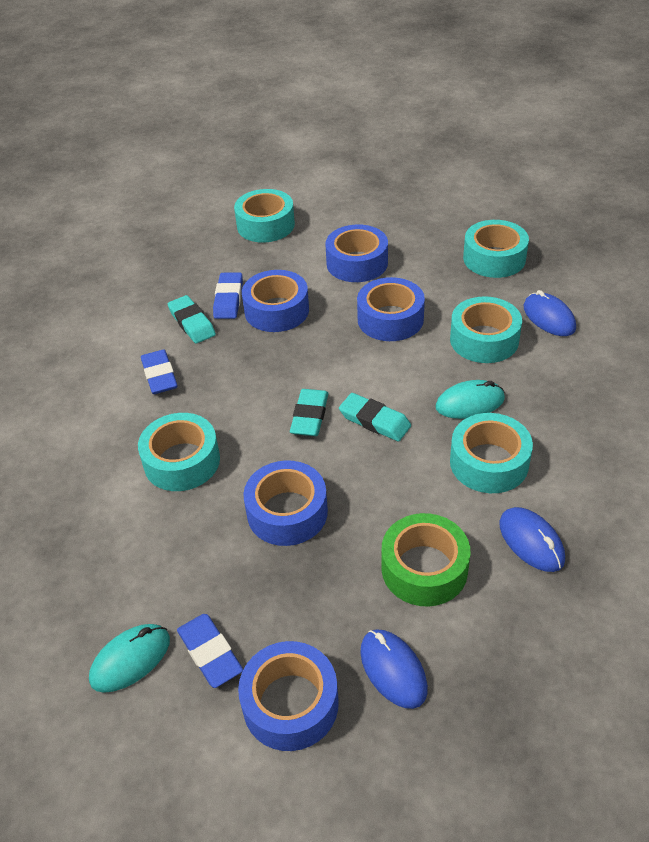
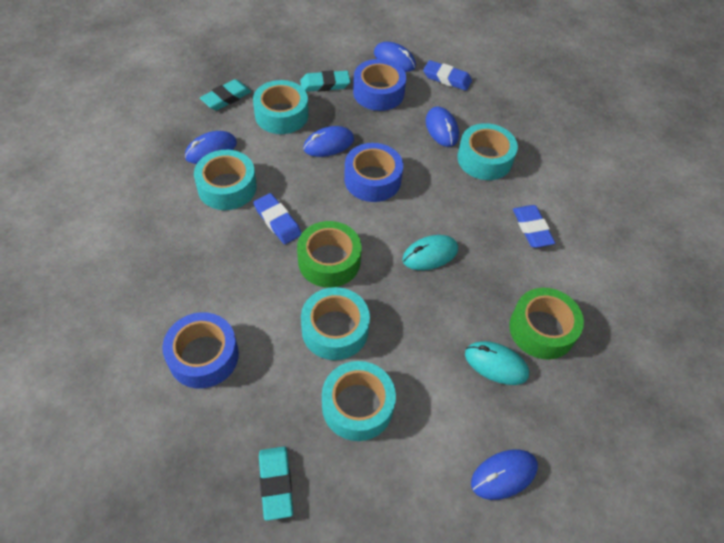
blue mouse: [360,630,428,709] [499,507,565,572] [524,290,576,336] = 3 -> [185,131,237,164] [303,126,354,157] [374,42,416,72] [426,107,459,147] [471,450,538,500] = 5
blue tape: [238,641,339,751] [242,270,309,332] [243,460,328,546] [325,224,388,282] [357,277,425,341] = 5 -> [162,312,239,389] [344,143,403,202] [353,59,406,111] = 3
green tape: [382,513,470,607] = 1 -> [297,221,361,288] [509,288,584,359] = 2

